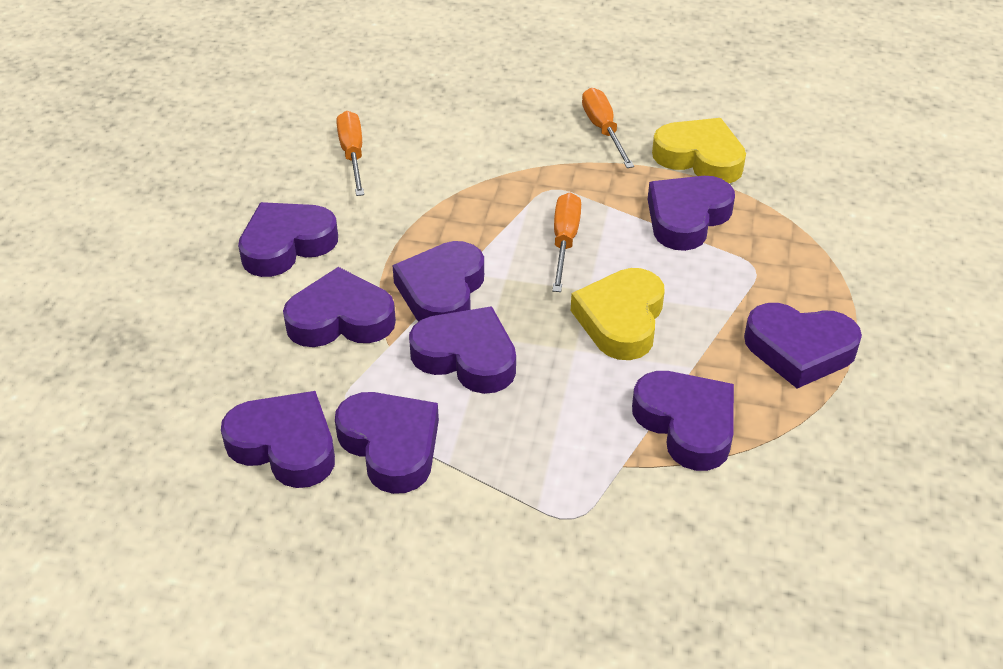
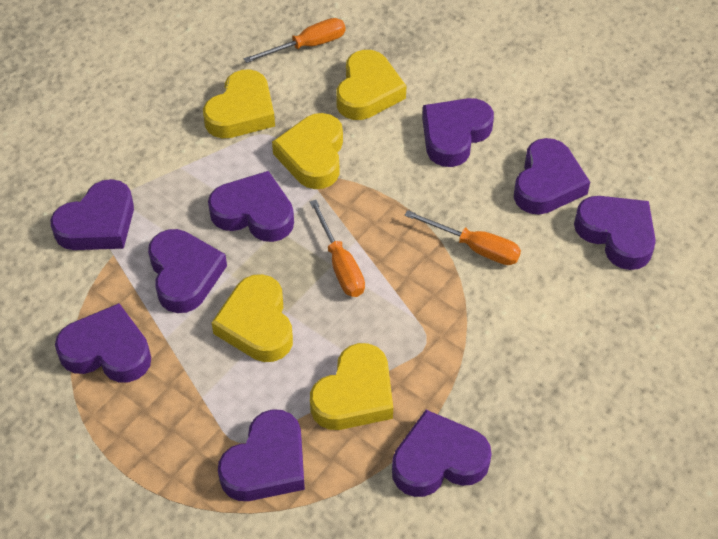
yellow heart: [571,268,665,360] [652,118,746,183] = 2 -> [203,69,275,139] [212,274,293,362] [272,113,343,189] [310,343,393,430] [336,50,406,120] = 5

